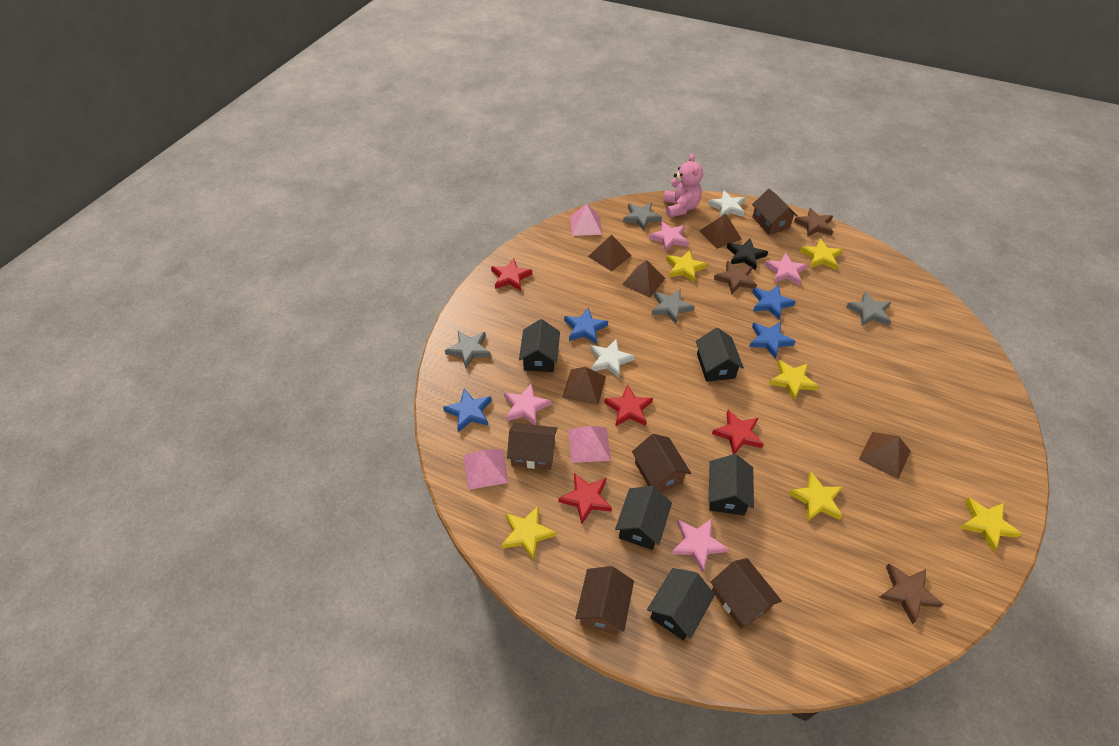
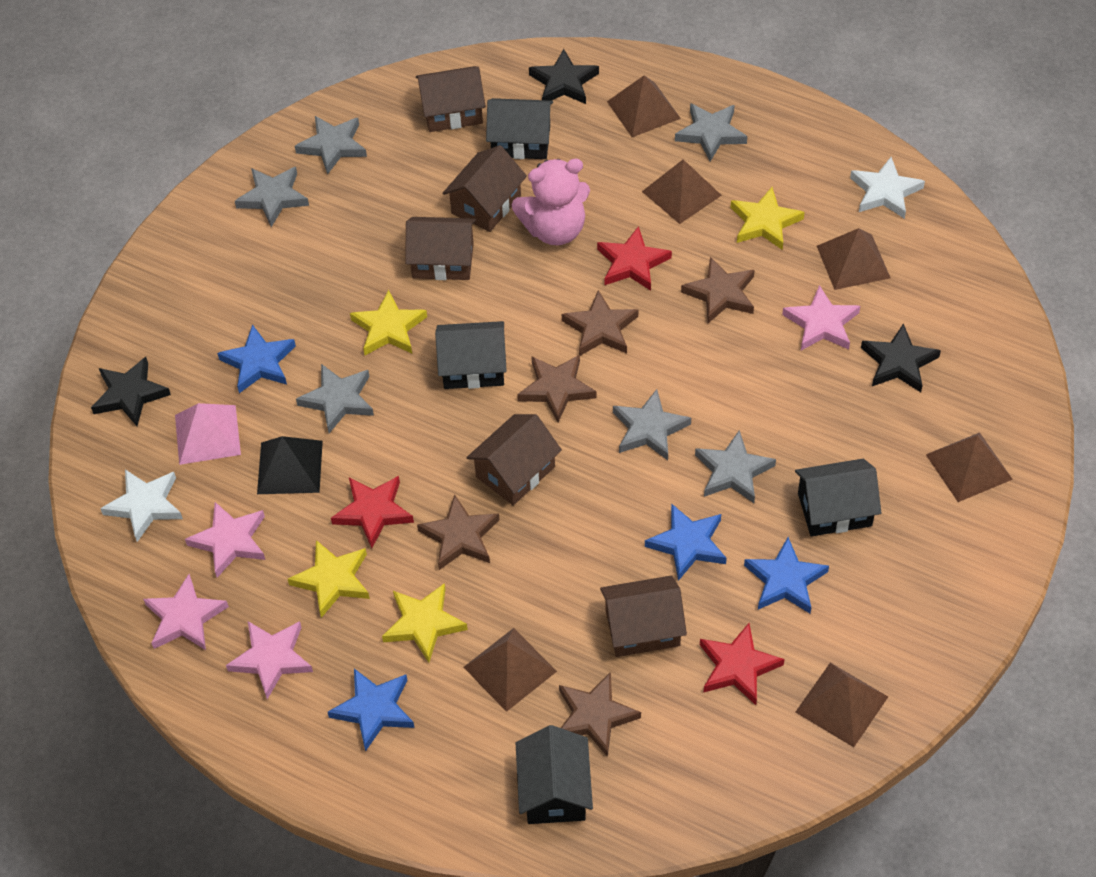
black house: [519,319,560,372] [615,486,672,550] [647,568,715,641] [696,328,744,382] [709,454,754,515] = 5 -> [435,321,507,389] [486,98,553,159] [516,725,593,824] [795,459,881,537] = 4
black pyramid: none = 0 -> [257,436,323,494] = 1
black star: [727,239,768,270] = 1 -> [91,357,171,426] [529,49,599,104] [861,323,941,392] = 3
brown pyramid: [562,367,606,405] [588,235,632,271] [622,260,666,297] [700,214,742,249] [859,432,911,479] = 5 -> [464,628,557,712] [607,75,681,137] [642,159,722,224] [796,663,888,747] [817,228,890,290] [926,432,1013,502] = 6
brown star: [714,261,757,294] [794,208,833,237] [879,564,944,624] = 3 -> [417,494,499,570] [517,355,597,422] [559,672,641,757] [562,290,638,356] [681,257,755,323] = 5
grey star: [445,331,491,368] [623,203,662,231] [651,290,695,324] [846,291,891,326] = 4 -> [235,167,309,227] [295,116,367,175] [296,364,374,433] [613,389,691,460] [675,103,747,161] [695,430,776,503] = 6
pink pyramid: [464,449,508,490] [568,426,611,463] [570,204,602,236] = 3 -> [175,403,241,465] = 1
red star: [491,258,532,291] [558,473,612,524] [604,384,653,427] [712,410,763,454] = 4 -> [331,476,414,548] [597,226,672,291] [700,623,785,705] = 3
yellow star: [502,505,556,560] [666,250,707,282] [769,360,819,401] [788,472,843,522] [800,239,842,270] [960,497,1022,551] = 6 -> [288,540,370,618] [350,290,427,355] [382,583,468,662] [730,187,805,250] = 4

